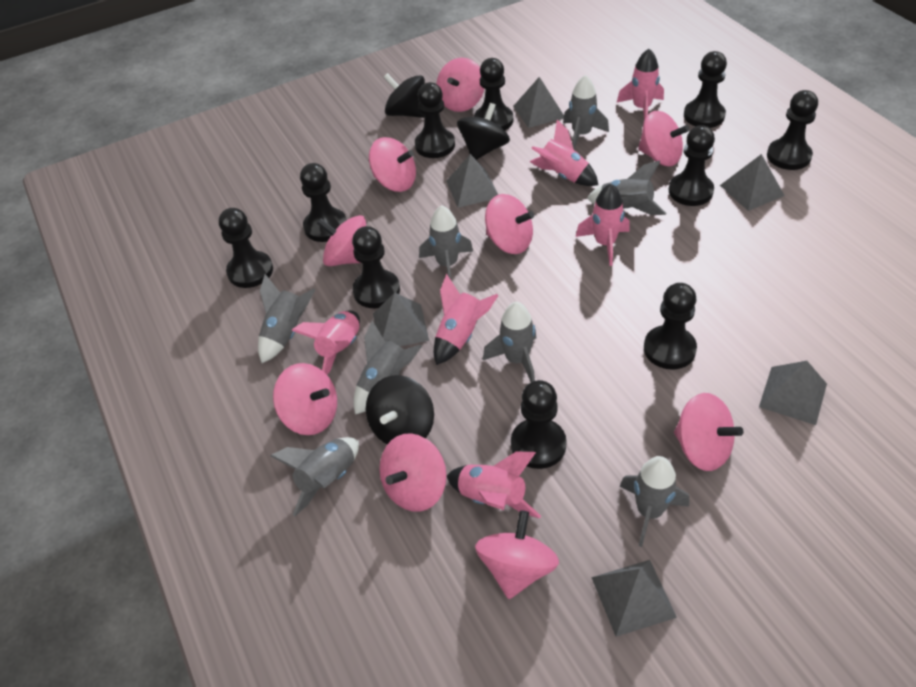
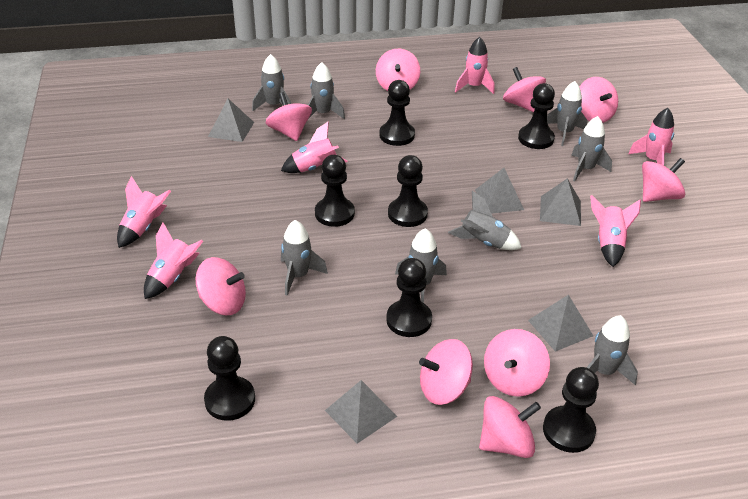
black pawn: [219,208,273,288] [300,163,347,242] [352,226,400,308] [415,82,455,158] [474,58,513,130] [511,380,567,469] [644,283,697,369] [669,125,715,206] [684,51,727,128] [767,90,818,170] = 10 -> [204,336,255,421] [315,155,355,227] [379,80,415,146] [386,258,432,337] [388,155,428,227] [518,83,555,149] [543,367,599,453] = 7
black spinning top: [366,375,434,444] [384,73,425,118] [457,103,510,160] = 3 -> none = 0
grey pyramid: [373,292,429,346] [446,154,498,208] [513,77,564,128] [591,560,677,637] [720,154,785,211] [759,361,827,425] = 6 -> [208,99,254,142] [325,380,397,444] [475,168,524,214] [528,295,593,352] [540,178,581,226] = 5

